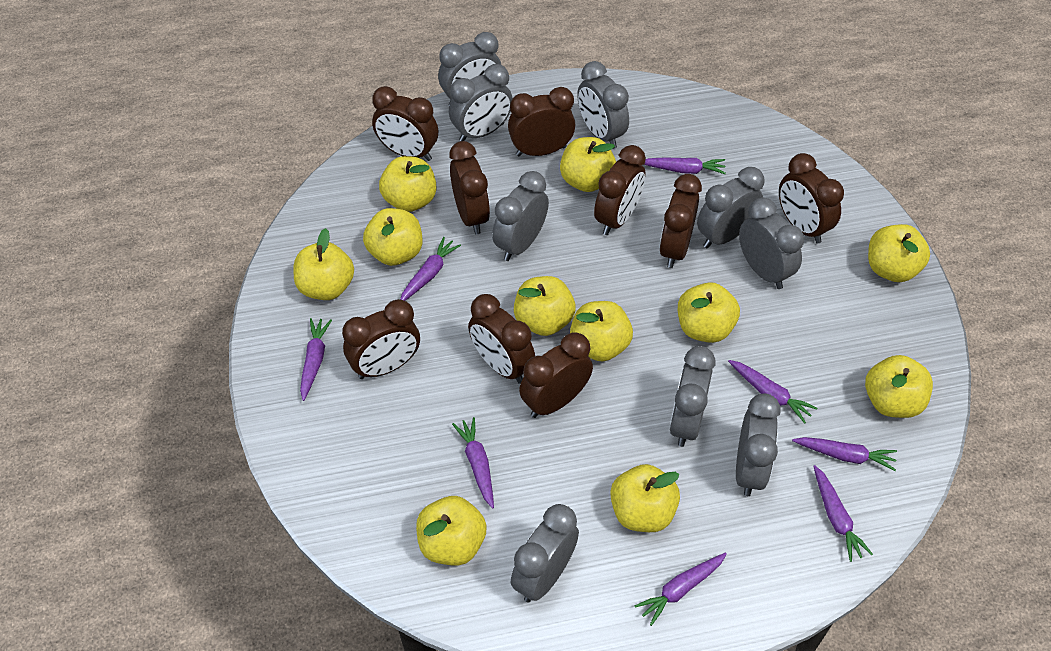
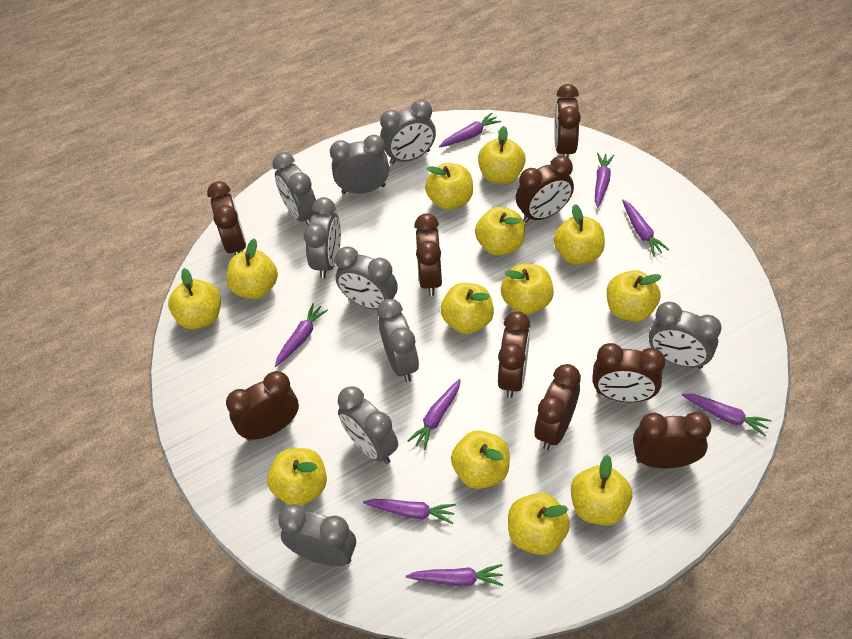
yellow apple: [293,228,354,300] [363,208,422,266] [379,156,437,212] [416,496,487,566] [514,276,576,336] [560,137,616,192] [570,301,633,362] [610,464,680,532] [678,282,740,343] [865,355,933,418] [868,224,930,282] = 11 -> [168,268,221,329] [226,238,278,299] [267,448,327,506] [425,163,473,210] [441,283,494,334] [451,430,510,489] [475,207,525,256] [478,126,526,184] [501,263,554,314] [508,493,570,555] [554,204,605,265] [571,455,632,525] [607,270,662,322] = 13

